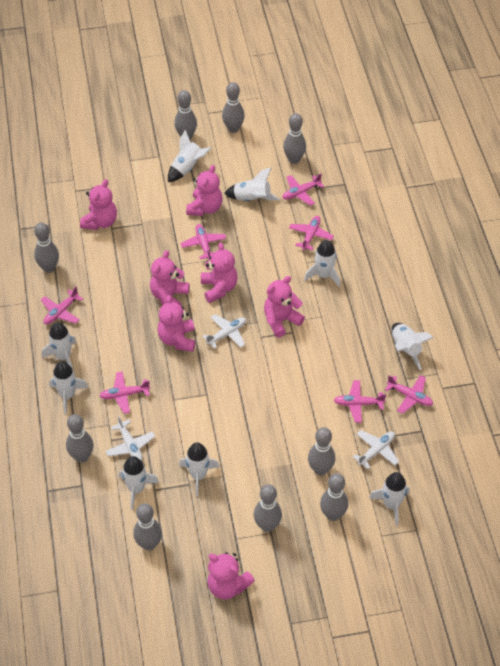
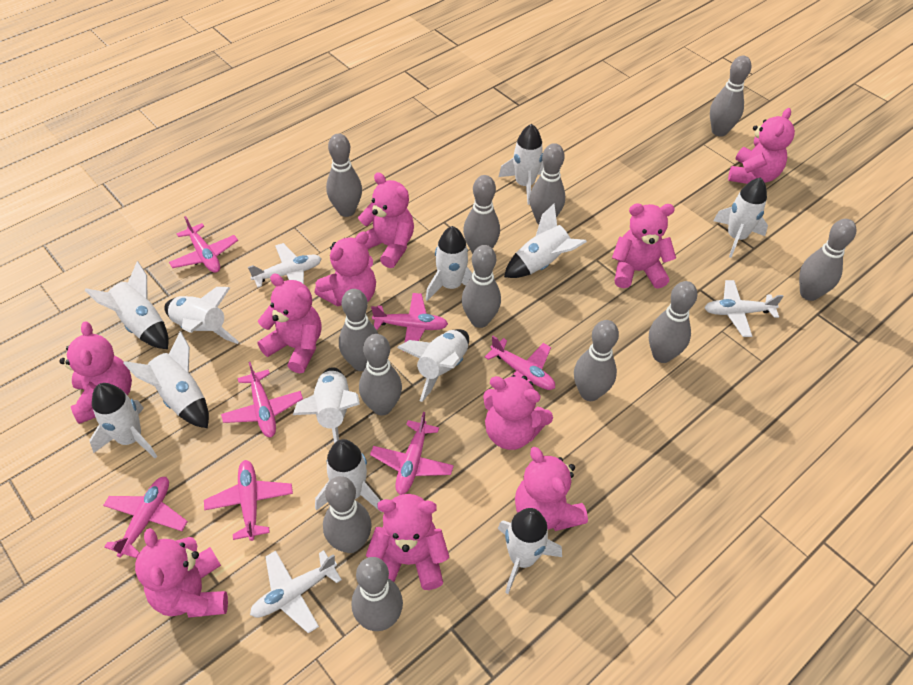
grey bowling pin: [34,223,59,273] [66,414,94,463] [133,503,162,551] [174,90,197,140] [222,82,245,133] [254,484,282,532] [283,113,306,164] [308,427,335,475] [320,473,348,521] = 9 -> [323,476,372,553] [326,134,362,217] [339,289,378,371] [352,557,403,631] [359,334,402,415] [462,245,501,328] [463,175,500,254] [530,143,565,224] [574,320,619,401] [649,281,698,363] [710,56,751,137] [799,219,857,301] = 12
pink teddy bear: [80,179,117,230] [150,250,190,306] [157,295,195,352] [186,165,223,216] [201,242,238,303] [207,552,255,600] [264,276,305,338] = 7 -> [59,321,132,424] [135,528,228,617] [258,274,322,373] [315,231,376,306] [355,172,414,268] [366,494,449,590] [483,375,553,450] [515,447,588,531] [612,203,676,289] [728,108,795,184] = 10
white rocket: [42,322,76,372] [49,361,89,414] [119,456,159,510] [168,130,211,182] [179,442,220,496] [224,168,280,201] [304,240,340,287] [369,472,409,526] [392,323,434,370] = 9 -> [85,261,169,349] [89,383,157,458] [123,331,209,428] [164,287,239,344] [293,367,360,443] [315,439,381,512] [397,329,469,402] [425,226,473,301] [498,508,562,594] [499,124,544,205] [504,204,587,278] [713,177,768,258] = 12

